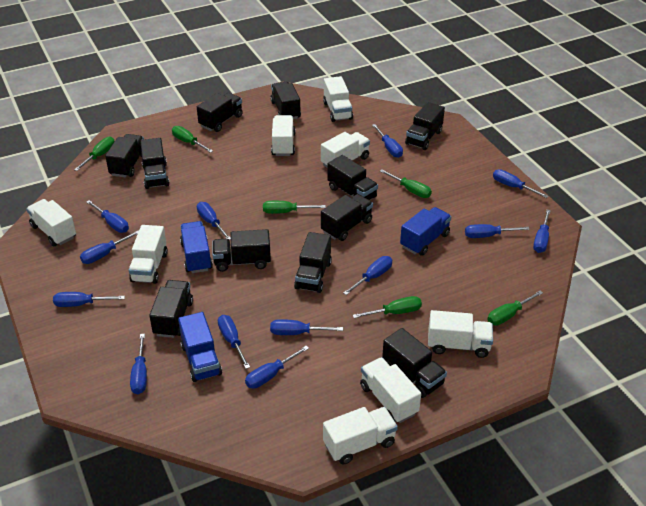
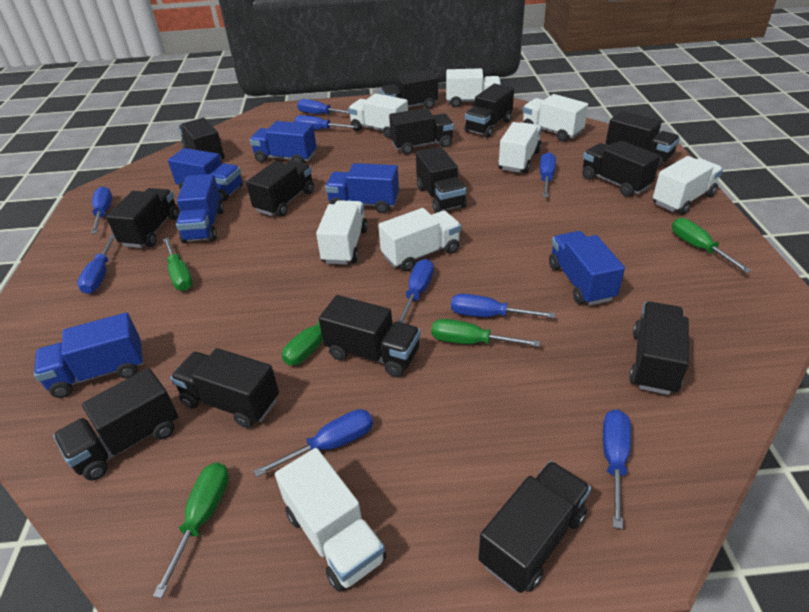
black truck: [105,134,144,178] [140,138,169,189] [149,280,193,338] [197,93,243,132] [212,229,271,272] [270,82,301,119] [294,232,332,293] [321,194,373,241] [327,155,378,200] [382,328,447,398] [405,102,445,150] = 11 -> [53,368,178,481] [106,188,179,248] [170,348,279,428] [178,118,225,159] [246,160,314,217] [319,295,421,377] [380,70,438,109] [389,108,454,154] [416,146,467,213] [464,84,514,138] [478,461,591,593] [582,141,660,196] [606,111,680,167] [629,302,689,395] = 14
blue screwdriver: [53,292,125,307] [80,230,139,264] [86,200,129,233] [130,334,147,394] [197,202,231,240] [218,315,250,369] [245,346,309,389] [270,319,343,335] [343,256,392,295] [372,124,403,158] [465,224,530,238] [493,169,549,198] [533,210,551,253] = 13 -> [77,235,115,294] [91,186,112,234] [253,409,373,477] [294,115,358,130] [297,99,349,114] [397,259,434,323] [451,294,555,318] [540,152,556,197] [603,409,631,529] = 9
blue truck: [178,312,222,382] [180,221,213,273] [400,207,452,256] = 3 -> [34,312,144,398] [168,148,243,201] [176,174,224,243] [249,121,316,163] [325,163,399,213] [549,231,625,305] = 6
green screwdriver: [74,137,115,171] [172,126,213,153] [263,201,326,214] [353,296,422,318] [380,169,432,198] [487,291,543,326] = 6 -> [153,462,229,598] [163,238,193,291] [282,297,356,365] [432,319,540,347] [672,218,751,273] = 5

